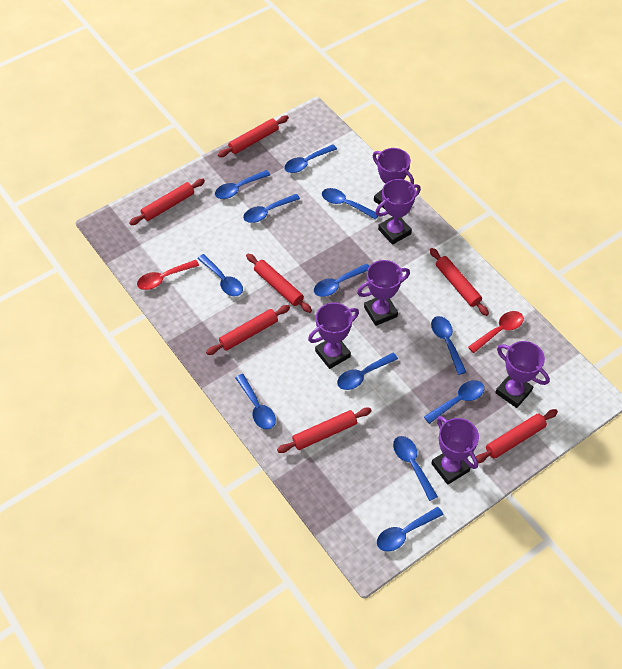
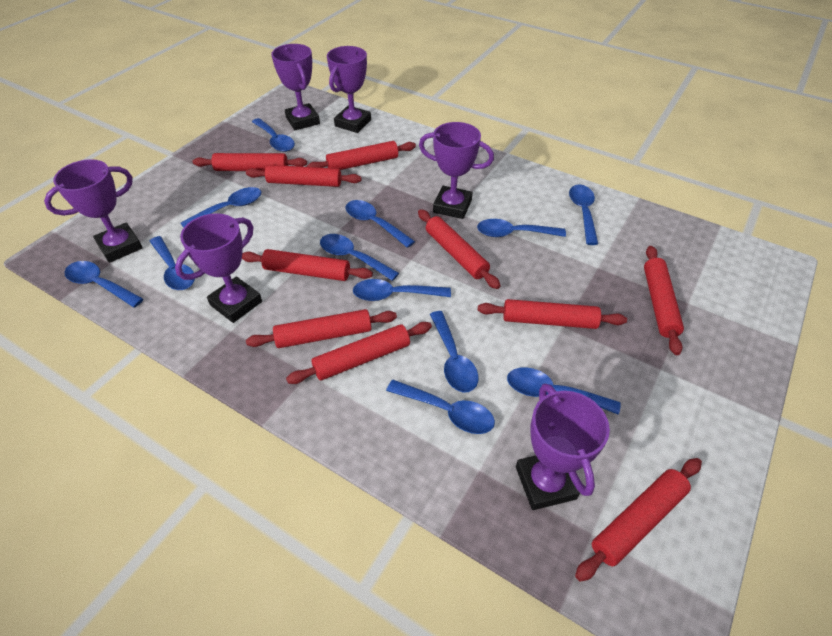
red rolling pin: [129,179,205,225] [206,305,290,355] [218,116,289,157] [246,254,312,313] [277,408,372,453] [430,248,489,316] [476,409,558,463] = 7 -> [193,153,307,171] [242,249,373,281] [246,165,361,187] [246,309,397,348] [286,322,432,384] [307,141,416,170] [418,209,501,289] [478,299,627,329] [575,458,702,582] [644,246,684,355] = 10
red spoon: [137,260,199,290] [468,311,524,353] = 2 -> none = 0

